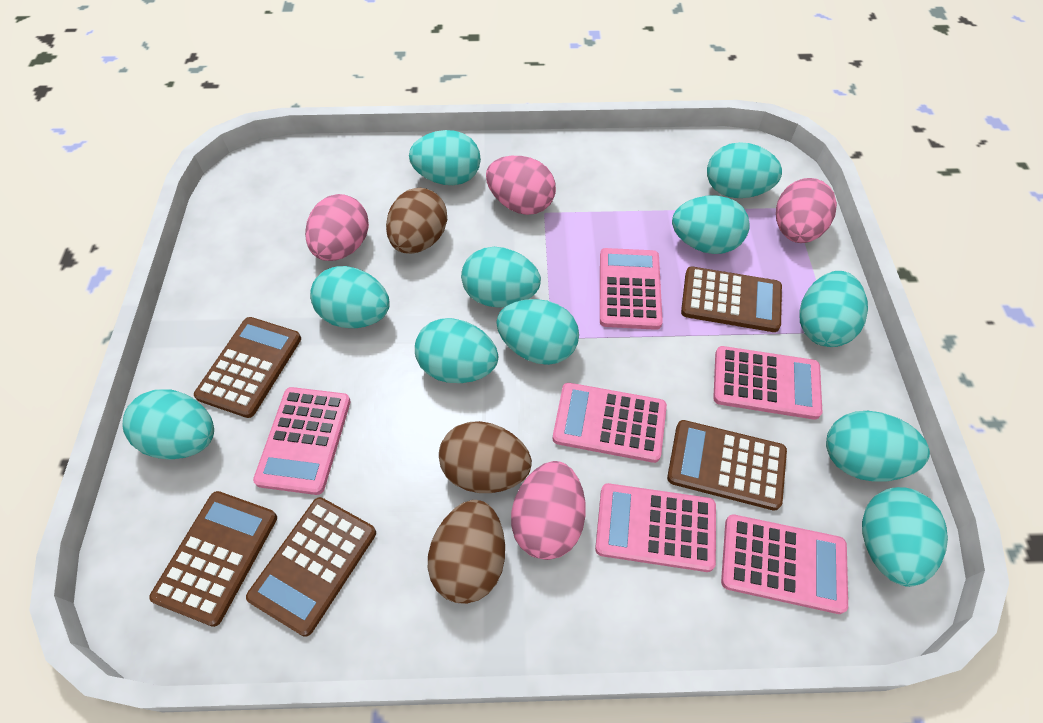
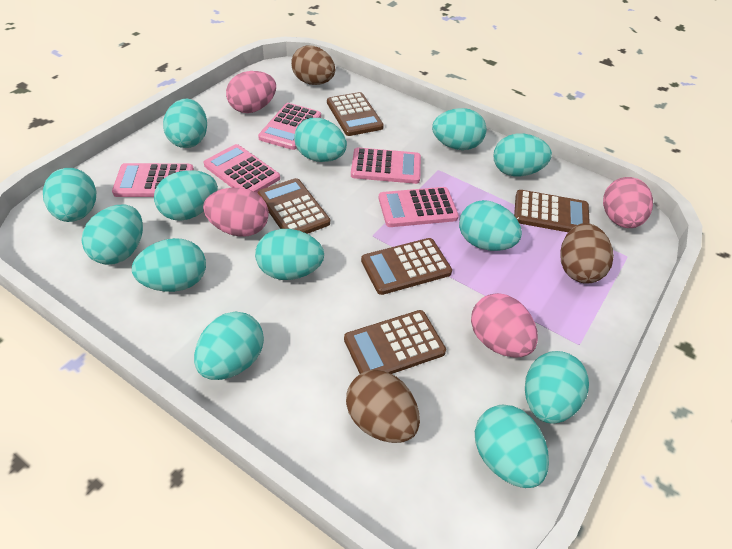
pink calculator: [253,387,351,495] [553,383,667,463] [595,483,716,572] [600,248,663,330] [713,346,822,420] [721,514,848,614] = 6 -> [112,163,194,197] [204,144,280,193] [258,103,321,150] [351,147,421,184] [379,187,459,227] = 5
turquoise egg: [122,389,214,460] [310,266,390,328] [409,130,481,185] [415,318,498,383] [461,247,541,308] [496,299,579,365] [672,195,750,254] [707,142,782,198] [799,271,868,347] [826,411,930,482] [862,487,948,587] = 11 -> [43,168,96,222] [81,205,143,265] [132,238,206,292] [154,170,218,221] [163,99,207,148] [194,311,264,380] [255,229,324,280] [294,118,347,162] [432,108,487,150] [459,200,522,251] [475,405,549,488] [493,133,552,176] [525,351,589,424] = 13

